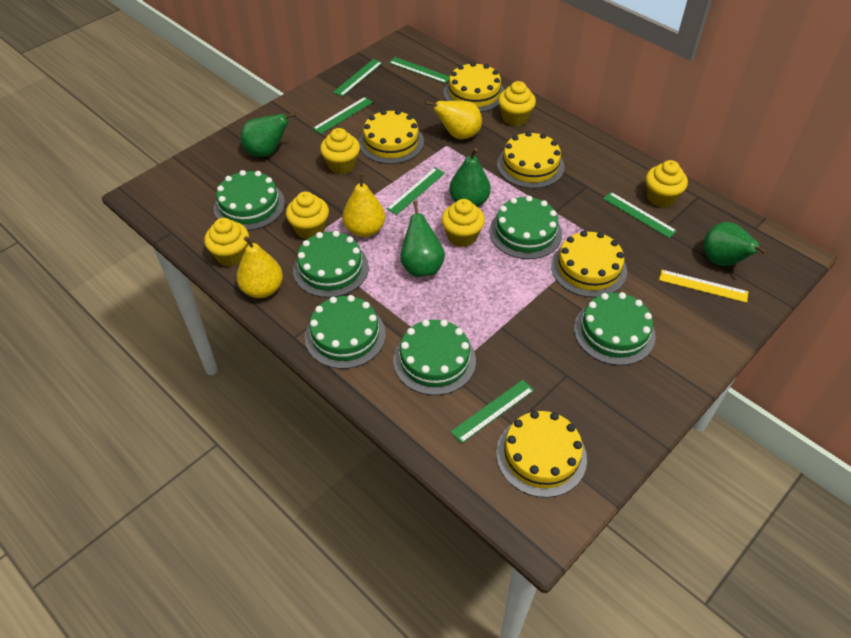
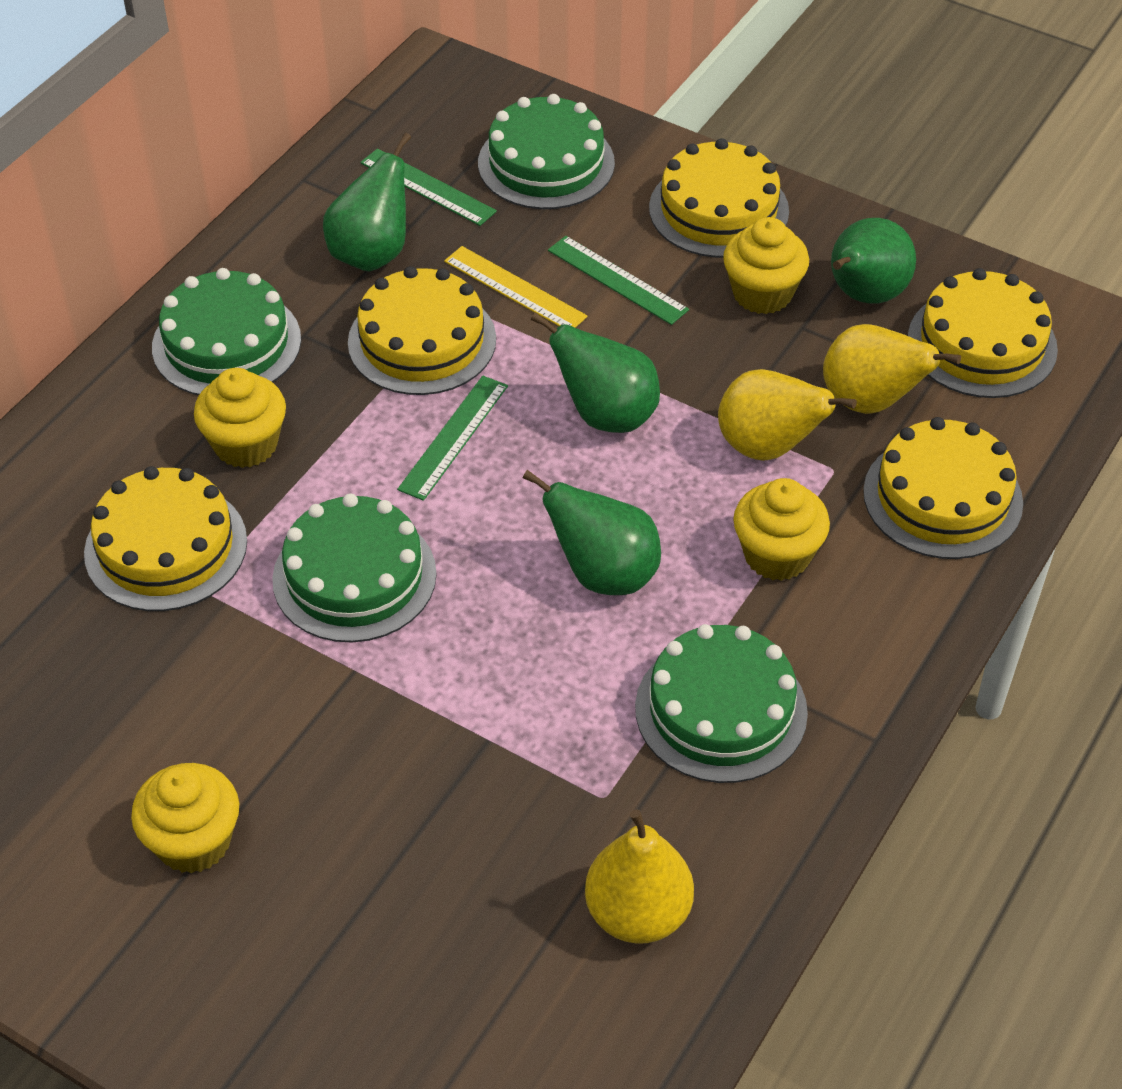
green cake: [214,170,285,231] [293,231,369,298] [305,295,386,369] [393,320,476,395] [489,196,562,259] [574,292,656,365] = 6 -> [152,268,301,395] [272,493,437,642] [478,94,615,209] [635,624,808,783] = 4
green ruler: [313,97,373,134] [333,59,382,97] [386,167,445,215] [389,57,450,84] [451,380,534,443] [603,192,677,238] = 6 -> [360,148,497,226] [397,376,508,501] [548,236,689,325] = 3
yellow cupcake: [204,218,249,266] [286,192,329,239] [320,128,360,174] [442,199,485,247] [498,81,536,126] [646,160,688,207] = 6 -> [131,763,239,874] [194,368,286,468] [723,217,809,314] [733,478,830,581] = 4

